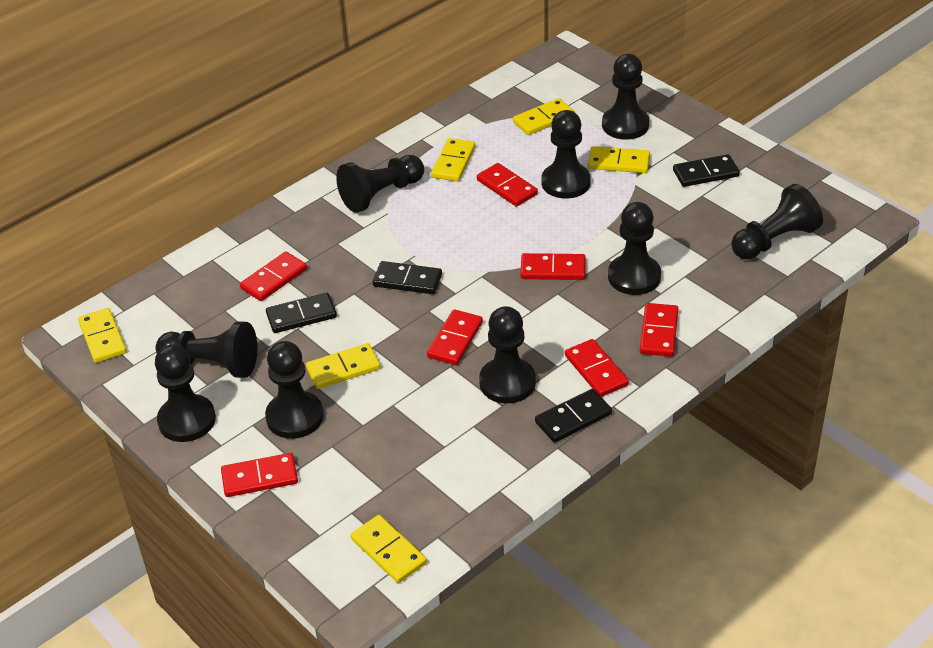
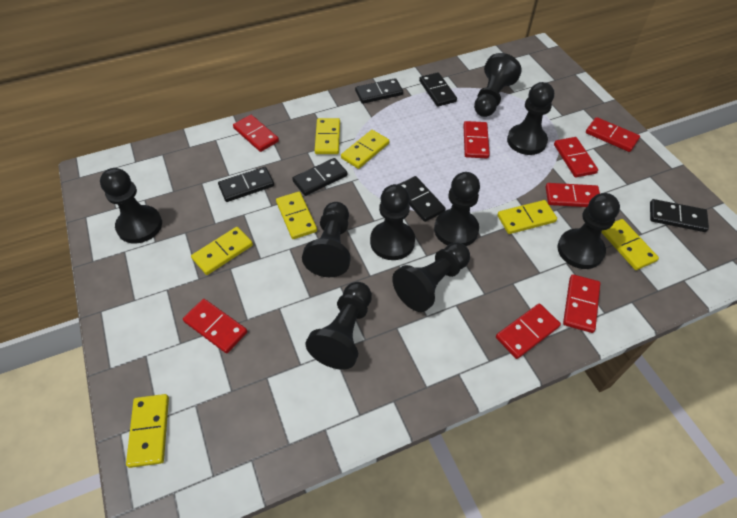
black domino: [266,293,337,333] [373,261,442,294] [535,389,612,443] [673,154,740,187] = 4 -> [218,167,274,202] [292,158,347,196] [355,78,403,104] [398,176,446,222] [419,72,457,107] [650,199,709,232] = 6
red domino: [221,453,298,497] [240,252,307,301] [427,309,483,365] [477,163,538,207] [520,253,586,280] [565,339,629,397] [640,303,679,357] = 7 -> [183,299,247,353] [233,115,279,152] [463,121,490,158] [496,304,561,359] [546,183,600,207] [554,137,598,177] [563,274,600,333] [586,117,640,152] = 8
yellow domino: [78,308,127,363] [306,343,381,389] [351,515,427,583] [431,138,475,182] [513,98,575,135] [588,146,650,173] = 6 -> [126,394,169,468] [191,227,253,275] [276,192,317,239] [315,118,340,154] [341,130,389,169] [497,200,557,234] [601,219,659,270] = 7

